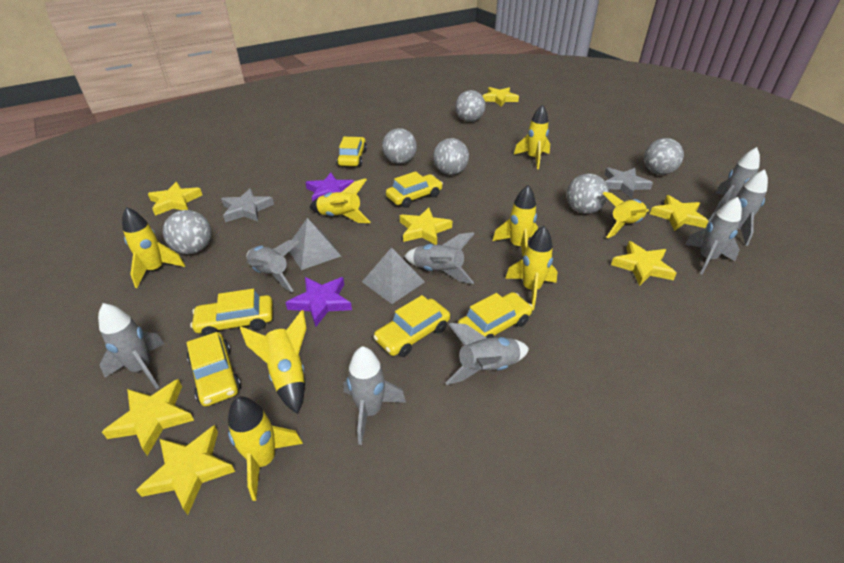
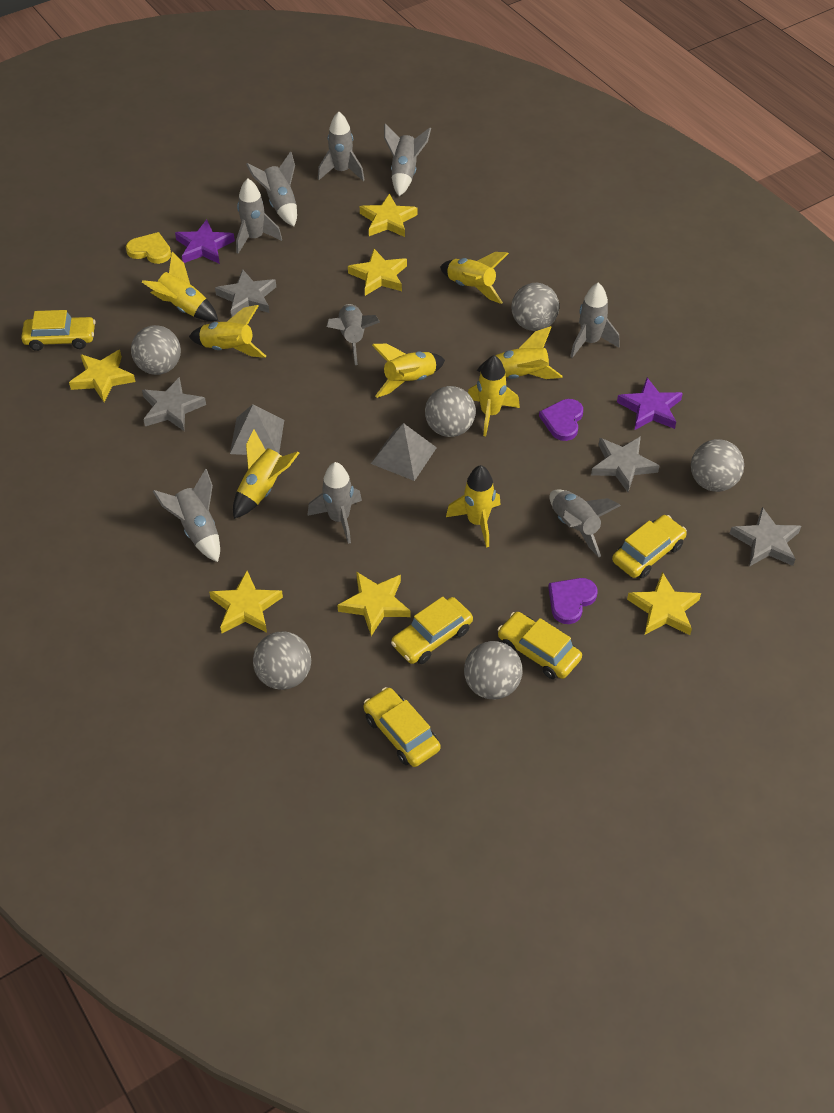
grey rocket: [98,303,165,389] [247,240,299,292] [344,346,406,445] [404,232,475,284] [446,323,529,385] [685,197,742,275] [708,169,768,246] [715,147,760,211] = 8 -> [152,469,220,562] [236,178,282,254] [246,151,297,226] [307,462,362,544] [318,112,365,181] [327,304,380,365] [384,124,431,196] [550,490,621,557] [570,283,620,358] = 9
grey star: [221,188,274,222] [604,167,653,199] = 2 -> [142,377,206,431] [215,270,276,317] [591,436,659,492] [730,507,801,567] = 4
purple heart: none = 0 -> [539,399,583,441] [548,578,598,624] = 2
yellow car: [187,332,241,406] [190,289,273,336] [337,137,367,166] [373,295,450,357] [386,171,443,208] [458,292,533,338] = 6 -> [21,310,96,351] [363,687,441,767] [391,597,473,664] [497,612,582,679] [612,515,687,578] = 5
yellow heart: none = 0 -> [126,232,171,264] = 1
yellow star: [102,379,194,456] [136,425,235,515] [148,182,202,216] [400,207,452,245] [482,87,519,106] [611,241,677,286] [650,195,709,231] = 7 -> [69,350,136,402] [209,571,283,633] [338,572,410,636] [348,249,407,296] [360,193,417,237] [627,572,701,635] = 6

